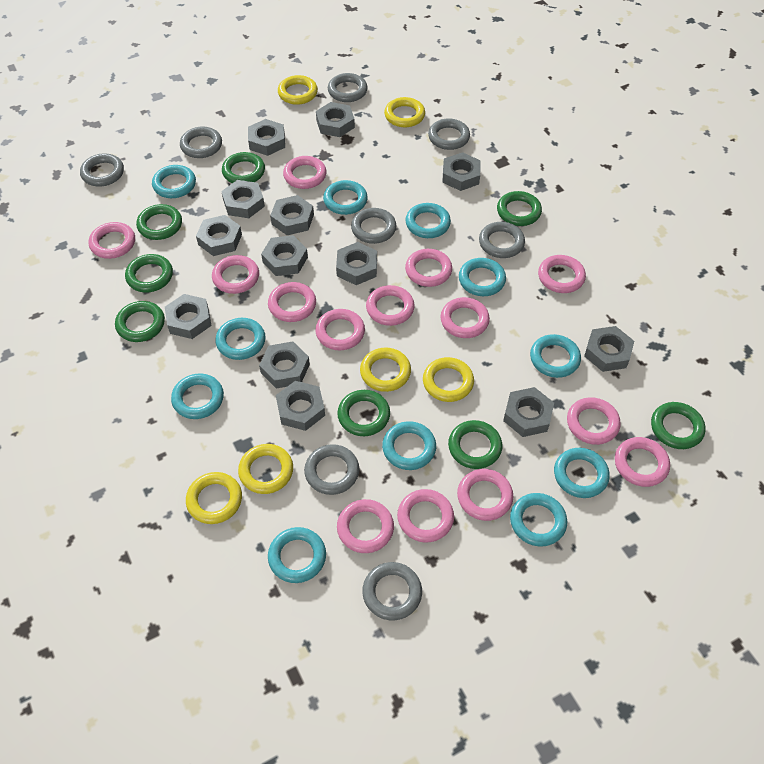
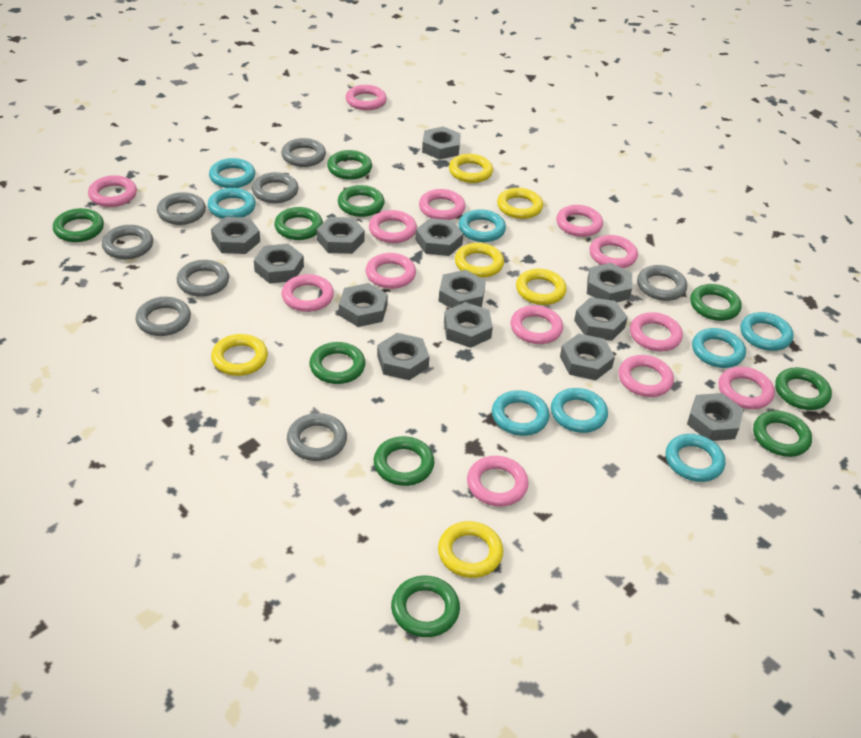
green ring: [115,301,165,342] [125,254,173,292] [136,204,182,240] [222,152,265,183] [337,390,390,436] [448,420,502,469] [497,191,542,226] [651,402,706,449] = 8 -> [53,208,104,242] [274,207,323,240] [309,342,366,384] [327,150,372,180] [338,185,385,217] [374,436,435,486] [391,576,460,637] [690,284,742,321] [753,411,812,457] [775,367,832,410] = 10
pink ring: [89,222,135,259] [212,255,259,294] [268,282,316,322] [283,156,326,189] [315,309,365,350] [337,499,394,553] [366,285,415,326] [397,489,454,542] [405,249,452,287] [440,297,490,338] [457,469,514,521] [538,255,586,293] [567,397,621,445] [615,437,670,487] = 14 -> [88,175,137,207] [282,274,334,312] [346,85,387,110] [366,253,416,289] [369,210,417,243] [419,189,465,220] [467,456,529,506] [511,305,563,344] [556,205,603,237] [589,235,638,268] [618,355,674,397] [630,312,683,351] [718,367,775,409] = 13
turquoise ring: [152,165,196,198] [171,374,224,419] [215,318,266,360] [268,527,326,583] [323,180,368,215] [382,421,436,470] [405,203,451,238] [459,258,506,296] [510,493,567,546] [530,334,581,378] [554,448,610,498] = 11 -> [208,188,256,219] [209,158,255,188] [458,209,506,242] [492,390,549,436] [551,388,608,433] [666,434,725,482] [692,328,746,368] [740,312,794,351] = 8

